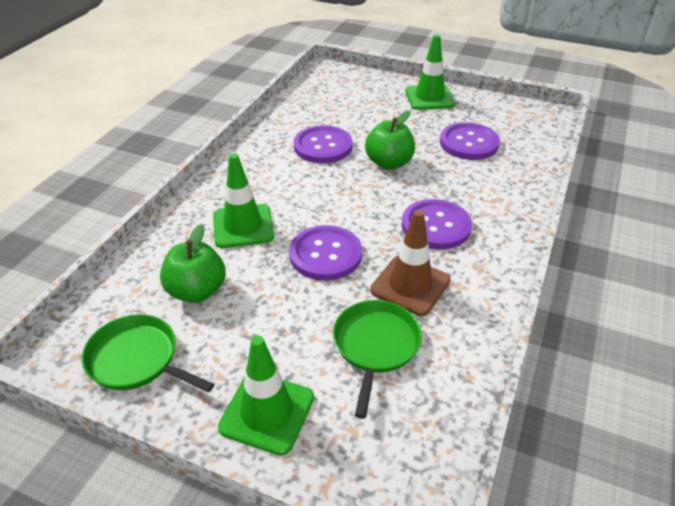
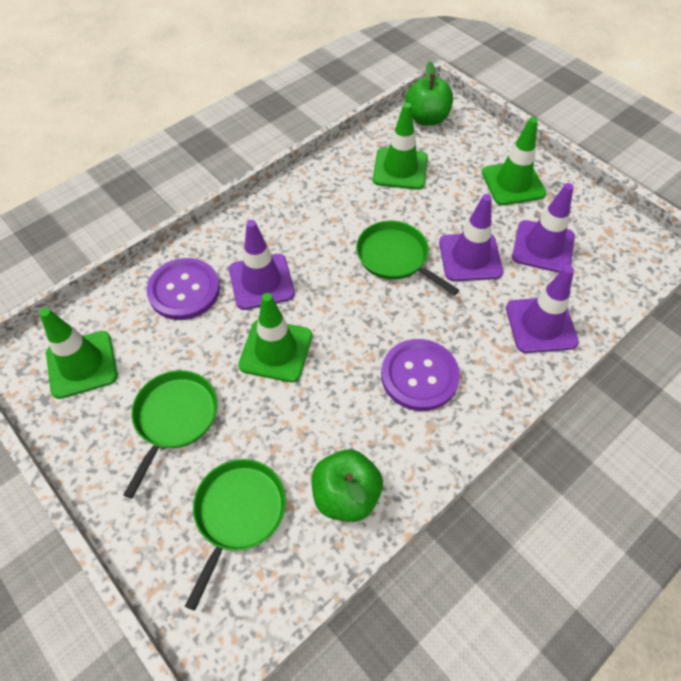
brown traffic cone: [370,210,450,316] = 1 -> none = 0
green pan: [82,314,214,393] [333,300,422,419] = 2 -> [123,370,217,498] [185,459,286,611] [356,221,459,295] = 3
green traffic cone: [213,153,274,248] [218,336,314,455] [405,34,456,110] = 3 -> [39,308,118,399] [238,293,312,382] [373,103,428,190] [482,117,546,205] = 4
purple button: [289,225,362,281] [294,125,353,163] [402,199,472,250] [440,123,500,160] = 4 -> [146,258,220,320] [381,339,460,411] = 2
purple traffic cone: none = 0 -> [229,220,295,310] [439,194,503,281] [506,266,579,353] [512,183,575,273] = 4

